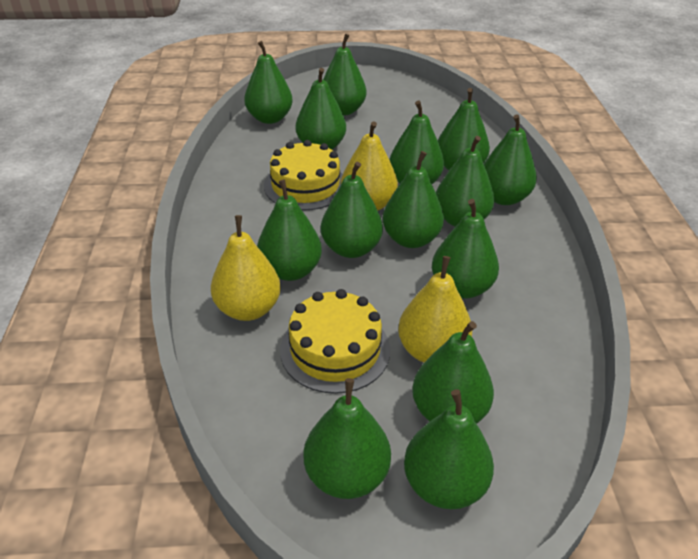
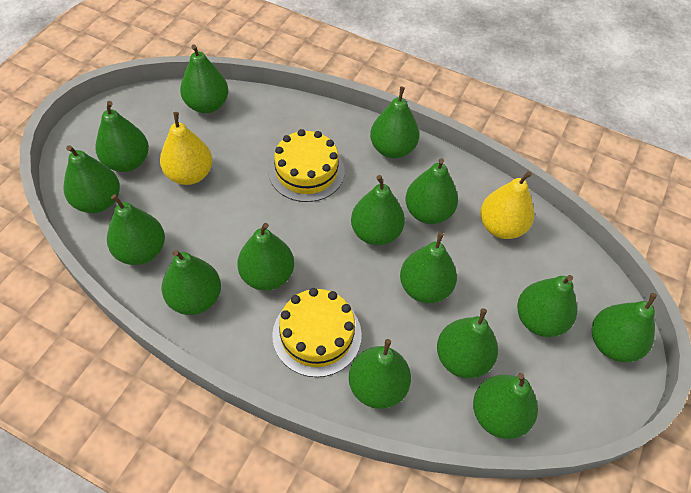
green pear: [244,41,293,124] [257,179,322,281] [296,68,346,150] [304,378,391,499] [321,162,383,258] [323,34,366,116] [383,151,444,248] [389,101,444,184] [404,389,494,509] [412,321,494,424] [432,199,499,299] [436,136,494,227] [438,88,490,170] [484,114,537,205] = 14 -> [64,145,120,213] [95,101,149,172] [107,194,165,265] [162,250,221,315] [180,44,229,113] [237,223,294,291] [349,339,411,409] [351,175,405,245] [370,86,419,158] [400,232,457,303] [406,158,458,224] [437,308,498,379] [473,373,538,439] [517,275,577,337] [592,293,657,363] = 15
yellow pear: [211,215,281,321] [341,121,398,211] [398,256,472,363] = 3 -> [160,112,212,185] [480,171,534,239] = 2

